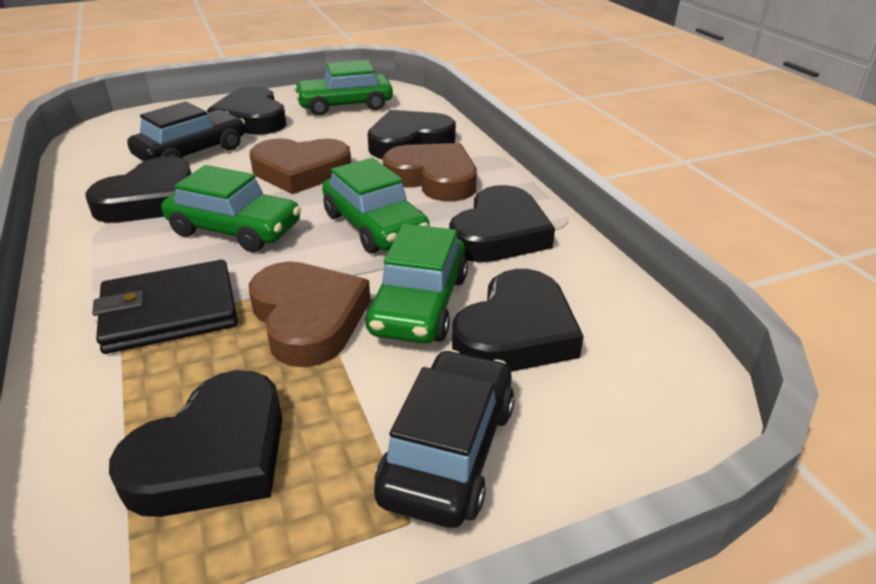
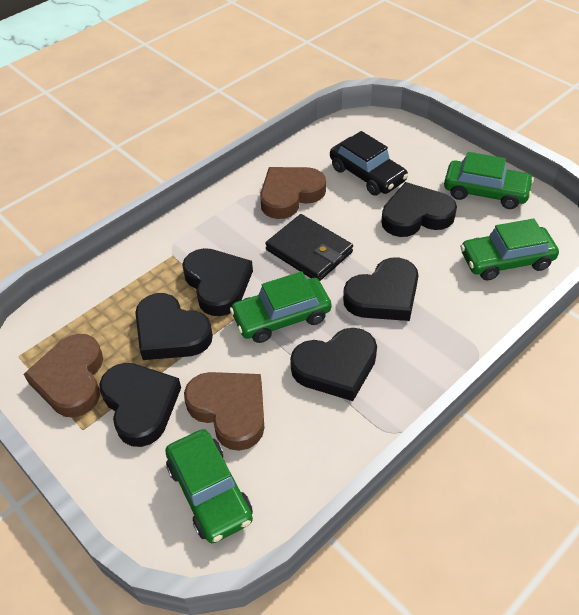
black car: [127,102,245,161] [374,350,515,528] = 2 -> [330,131,408,196] = 1

